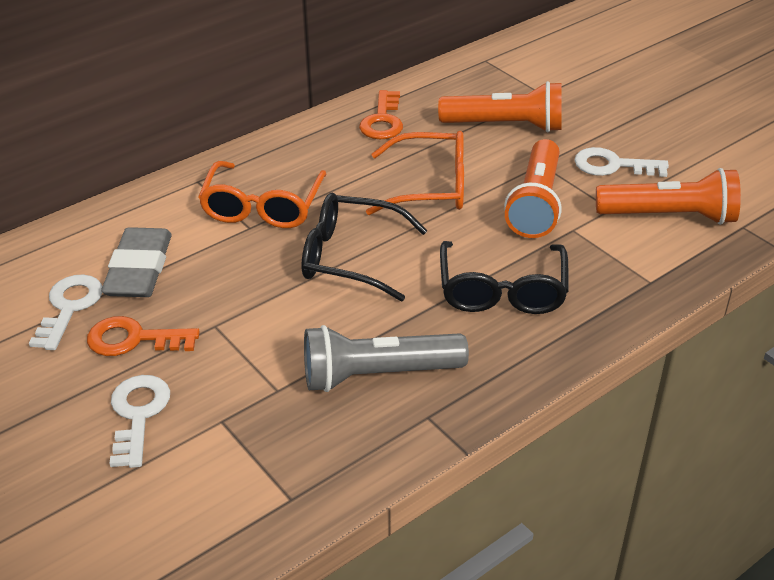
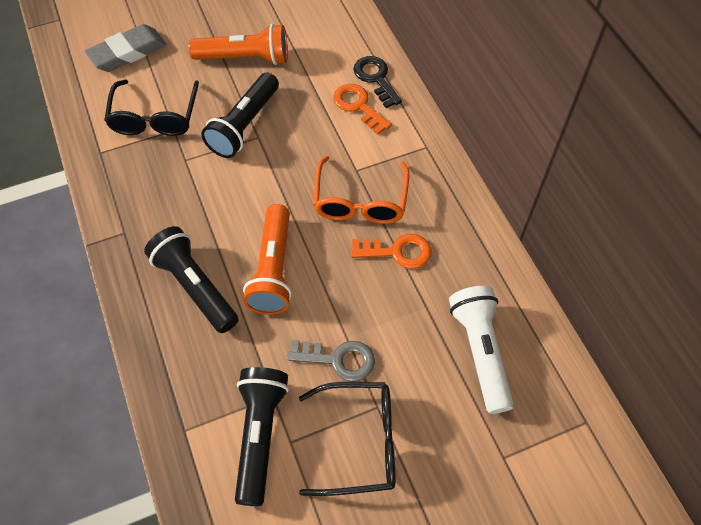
black flashlight: none = 0 -> [144,226,238,333] [201,72,279,158] [235,367,289,506] = 3
black key: none = 0 -> [353,56,402,108] = 1
grey flashlight: [304,325,469,392] = 1 -> none = 0
grey key: none = 0 -> [287,340,375,382] = 1
orange flashlight: [438,81,562,132] [504,139,562,238] [596,168,741,225] = 3 -> [188,24,288,65] [243,204,292,314] = 2
orange glasses: [198,161,327,228] [366,131,464,215] = 2 -> [313,156,410,224] = 1
white flashlight: none = 0 -> [449,286,514,414] = 1
white key: [29,274,103,350] [110,375,170,468] [574,147,669,177] = 3 -> none = 0

